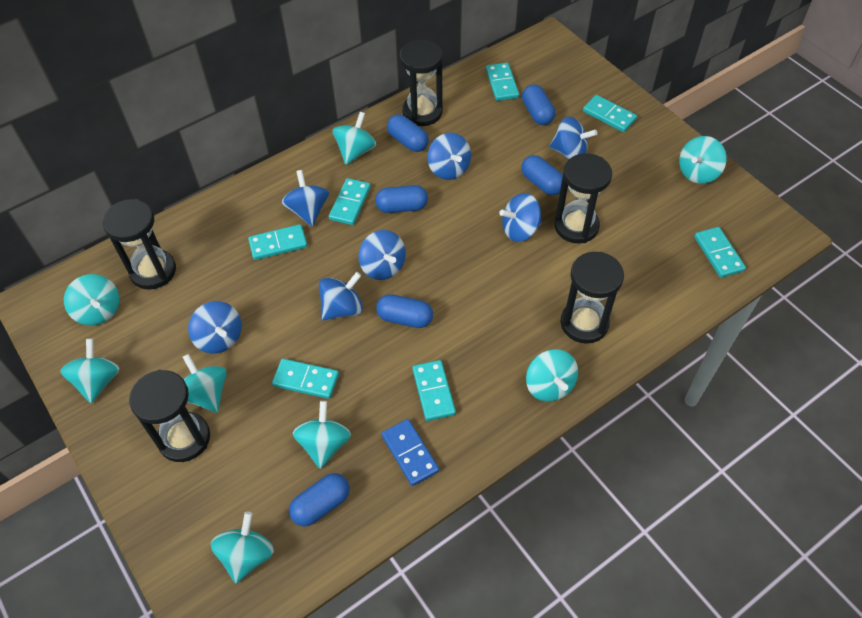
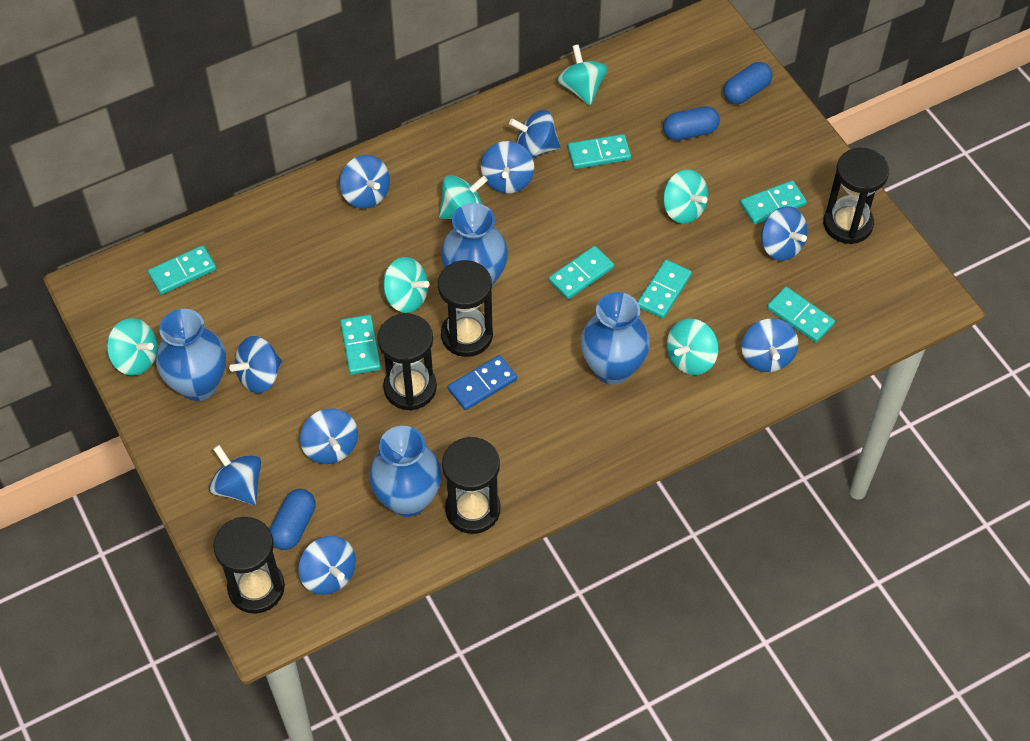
blue capsule: [289,473,350,527] [375,185,428,213] [376,294,433,328] [387,114,429,152] [521,155,563,196] [522,84,555,125] = 6 -> [270,489,316,550] [663,106,720,141] [723,62,772,104] = 3
blue spinning top: [188,301,242,354] [282,170,329,227] [319,272,363,321] [359,230,406,280] [428,133,471,180] [499,193,542,242] [549,117,597,159] = 7 -> [209,445,261,505] [229,336,282,393] [298,536,356,595] [300,408,358,464] [340,155,390,209] [481,141,534,193] [509,110,561,158] [742,318,798,372] [761,206,807,261] = 9
blue vase: none = 0 -> [156,309,226,401] [369,426,442,517] [441,203,508,286] [580,292,650,385] = 4
turquoise spinning top: [60,338,120,403] [64,274,119,326] [183,354,227,413] [211,512,274,583] [293,401,351,469] [333,112,376,165] [526,349,578,402] [679,136,727,184] = 8 -> [107,318,157,376] [383,257,429,313] [439,175,488,219] [557,44,608,105] [663,169,708,224] [667,319,719,375] = 6

